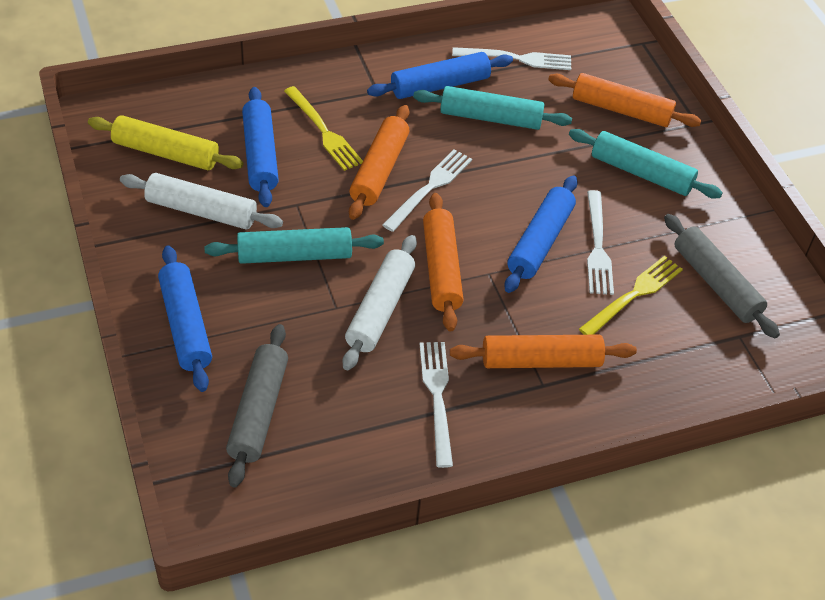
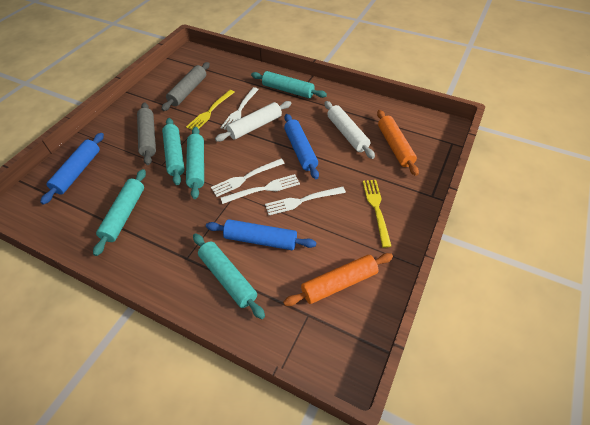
blue rolling pin: [158,245,212,392] [242,87,279,207] [367,52,513,99] [504,175,578,293] = 4 -> [40,133,104,205] [206,219,316,250] [284,114,319,179] = 3
orange rolling pin: [349,105,410,220] [423,193,464,331] [450,335,637,368] [548,73,702,127] = 4 -> [283,253,393,306] [377,110,419,176] = 2
turquoise rolling pin: [204,227,384,264] [413,86,572,130] [569,129,723,199] = 3 -> [93,169,146,256] [162,118,185,185] [186,127,204,199] [193,234,265,319] [251,71,327,98] = 5
yellow rolling pin: [88,115,243,170] = 1 -> none = 0

